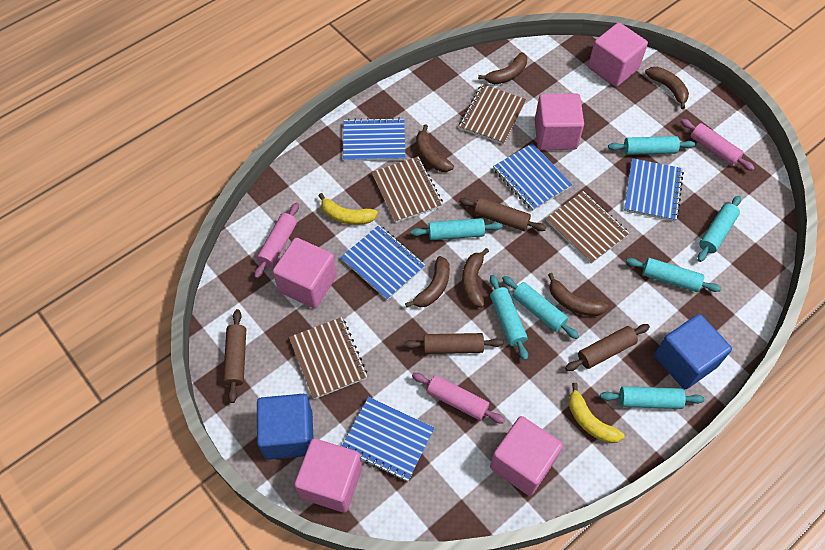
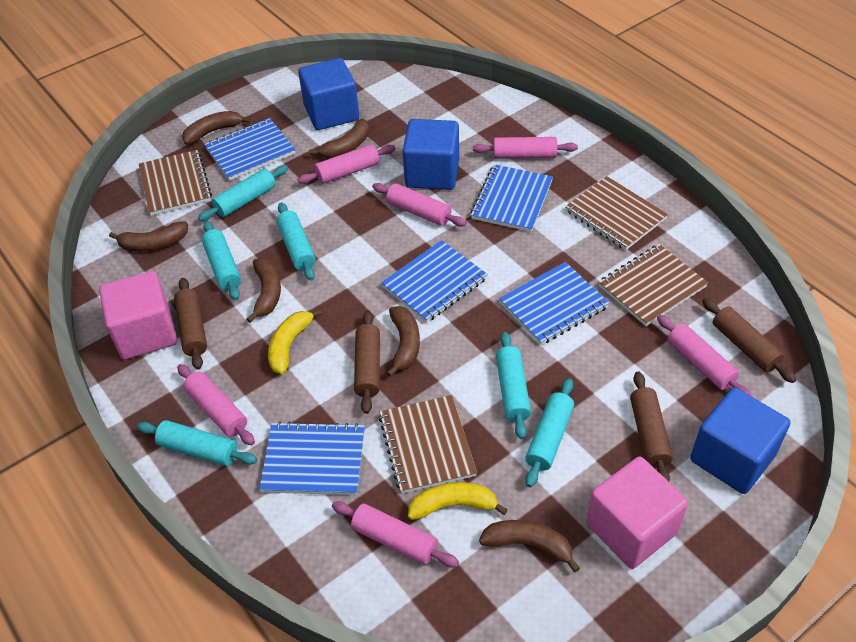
blue cube: [257,394,313,460] [654,314,732,389] = 2 -> [298,58,359,130] [403,119,459,190] [690,388,790,494] = 3
pink cube: [273,238,337,308] [294,438,362,512] [490,416,563,496] [535,94,584,150] [588,22,648,87] = 5 -> [99,271,177,360] [586,457,688,569] = 2
pink rolling pin: [254,203,299,279] [412,373,505,423] [680,119,754,171] = 3 -> [177,364,255,446] [298,144,396,184] [332,501,459,567] [372,183,467,227] [473,137,578,159] [657,315,751,396] = 6
turquoise rolling pin: [411,218,503,240] [490,275,528,360] [502,276,579,339] [600,386,704,409] [608,136,695,155] [626,258,721,292] [698,196,741,262] = 7 -> [137,420,257,466] [198,165,288,221] [202,221,241,300] [276,202,316,281] [496,332,531,439] [525,378,574,487] = 6

